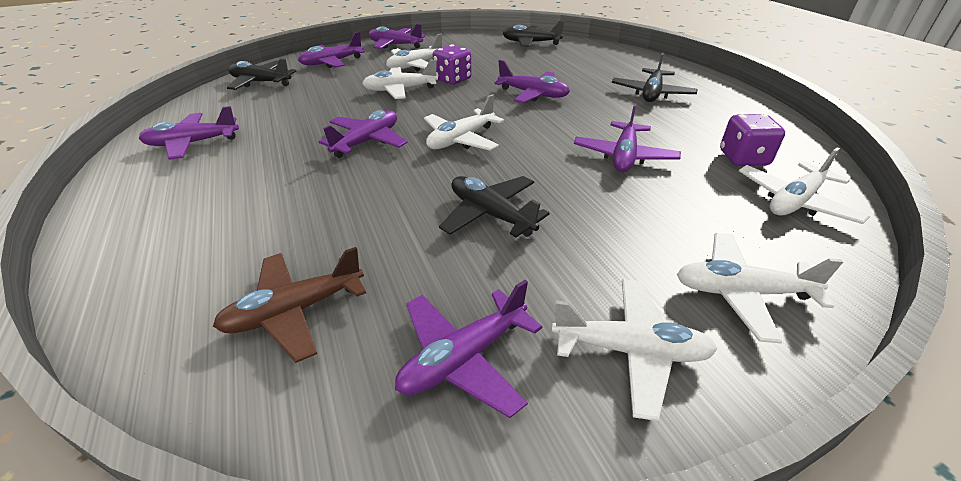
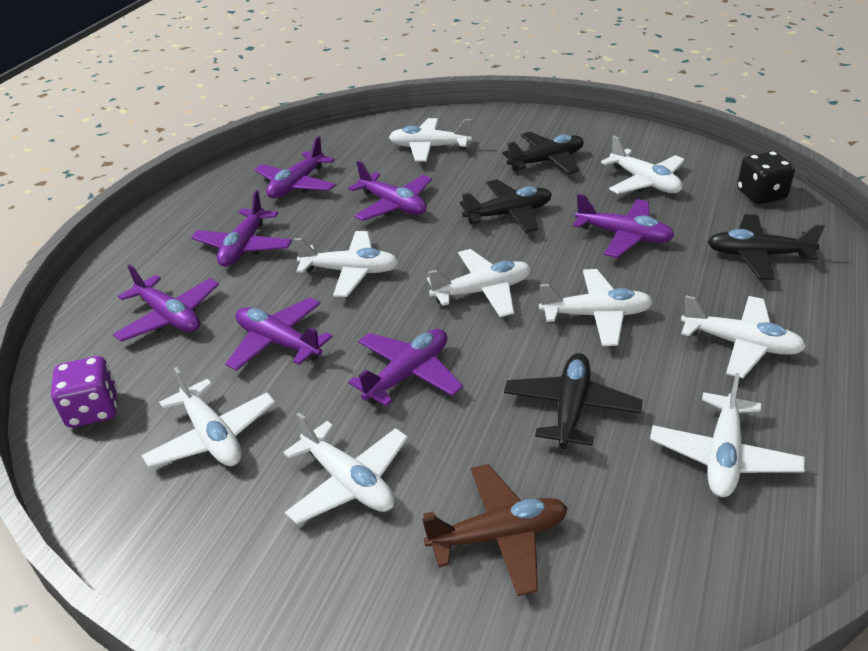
black dice: none = 0 -> [737,151,795,204] = 1
purple dice: [433,44,472,85] [720,114,785,166] = 2 -> [51,356,117,428] = 1
white plane: [362,59,438,99] [386,33,442,72] [424,94,504,151] [552,279,717,421] [677,233,843,343] [739,147,870,224] = 6 -> [141,367,275,467] [283,412,408,524] [293,231,399,297] [389,118,472,162] [427,249,531,317] [539,269,653,346] [601,136,685,194] [650,373,805,497] [681,295,806,378] = 9

